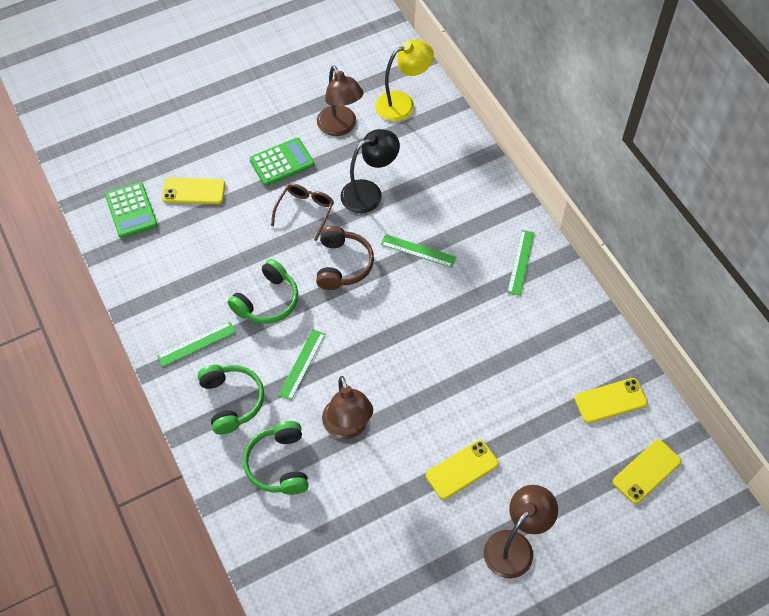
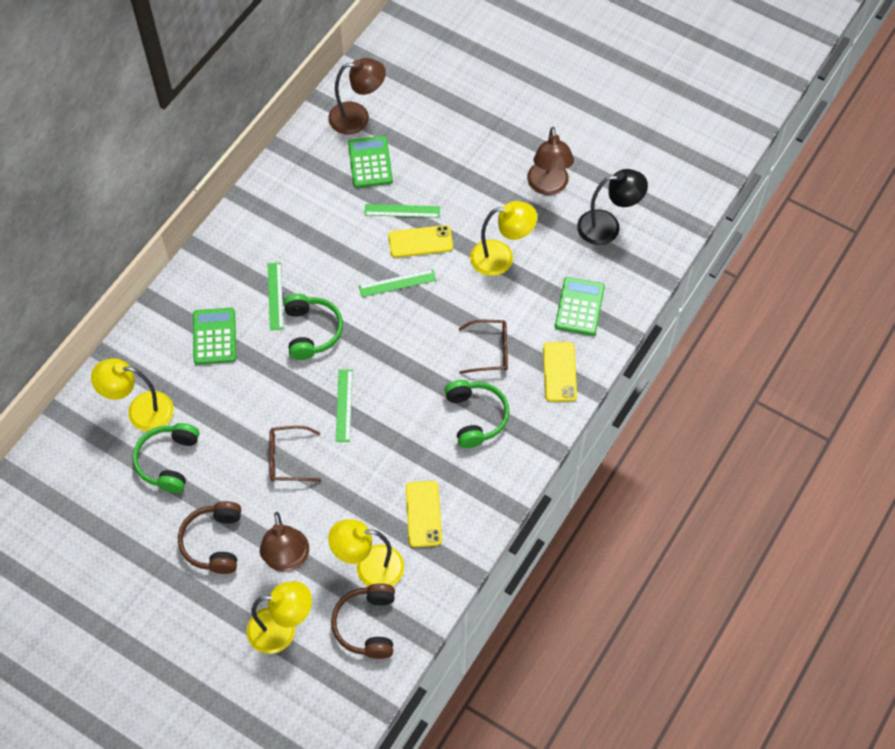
brown glasses: [271,184,334,241] = 1 -> [269,426,321,482] [459,320,508,374] = 2
brown headphones: [316,226,374,290] = 1 -> [178,501,241,574] [331,583,395,659] = 2
green calculator: [105,182,158,238] [249,138,314,186] = 2 -> [193,308,236,365] [348,136,393,188] [555,277,605,336] = 3
yellow lamp: [375,39,434,121] = 1 -> [91,358,174,431] [247,581,312,654] [328,519,404,586] [470,201,537,276] = 4
yellow phone: [162,178,225,204] [426,440,499,499] [575,378,648,423] [613,439,681,504] = 4 -> [388,225,453,258] [406,481,442,547] [543,342,577,402] = 3

